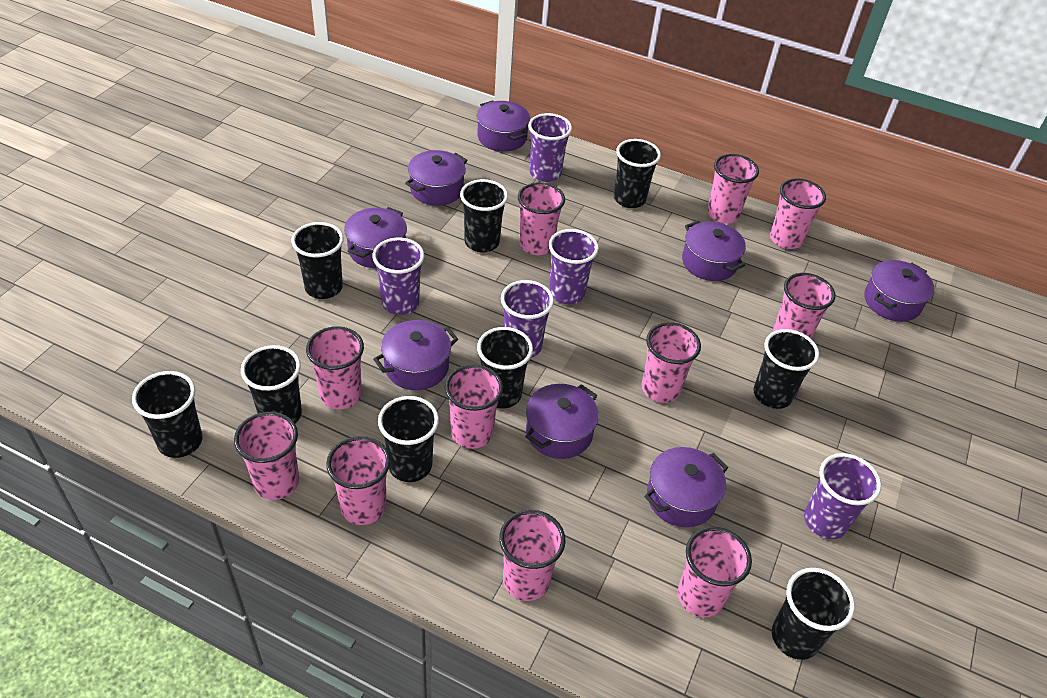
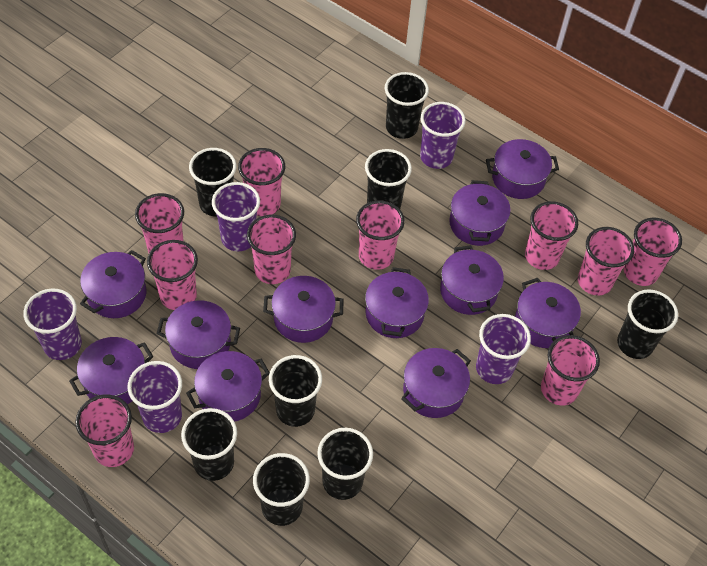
black cup: [132,371,203,458] [241,345,302,423] [291,222,344,299] [378,396,439,482] [460,179,508,253] [477,327,533,409] [614,139,661,208] [754,329,819,409] [772,568,855,660] = 9 -> [181,408,237,481] [189,148,237,216] [253,453,310,526] [269,355,322,427] [317,428,373,500] [365,149,412,209] [385,72,429,139] [617,289,678,359] = 8
pink cup: [234,412,299,500] [306,326,364,409] [326,436,390,525] [445,364,503,449] [499,510,565,601] [518,182,565,255] [642,322,701,402] [678,526,752,617] [707,154,759,224] [770,179,826,249] [773,273,835,338] = 11 -> [75,395,134,467] [135,193,184,253] [147,240,198,310] [238,148,285,216] [247,215,296,284] [356,201,405,270] [525,201,578,270] [541,335,600,405] [578,227,634,296] [624,218,682,286] = 10
purple pot: [344,207,407,268] [373,320,458,390] [405,150,467,206] [477,100,530,151] [525,384,599,459] [644,447,728,527] [682,220,746,281] [864,260,934,322] = 8 -> [69,337,154,404] [80,250,146,318] [157,300,240,369] [186,351,270,422] [263,276,343,343] [365,267,429,338] [401,348,471,418] [440,245,504,315] [449,180,511,246] [486,139,559,199] [515,278,581,348] = 11

